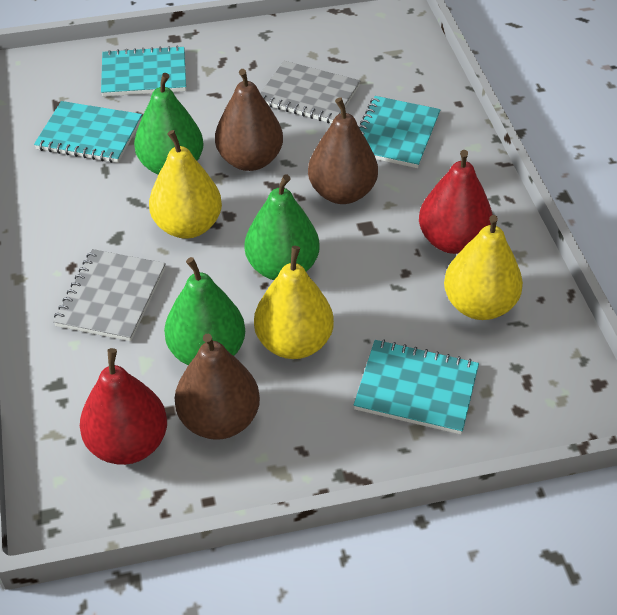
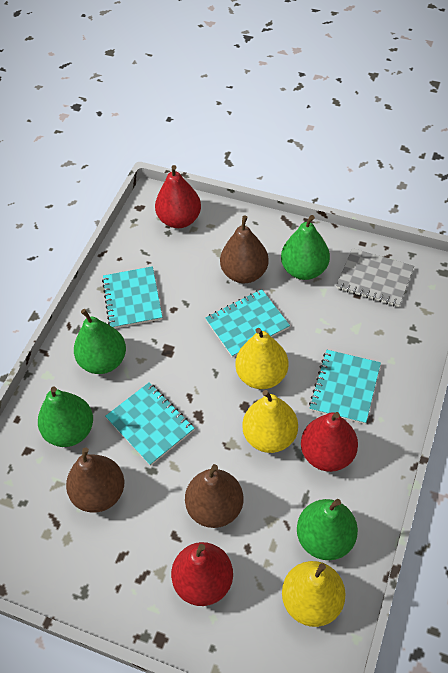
green pear: [134,73,203,175] [164,257,245,365] [245,174,320,280] = 3 -> [38,387,93,447] [74,309,126,374] [281,215,330,280] [297,499,358,560] = 4
grey notebook: [53,249,166,341] [260,61,360,123] = 2 -> [336,248,414,307] = 1
red pear: [80,348,167,465] [419,150,493,254] = 2 -> [155,165,201,228] [171,542,233,606] [301,412,358,472] = 3

